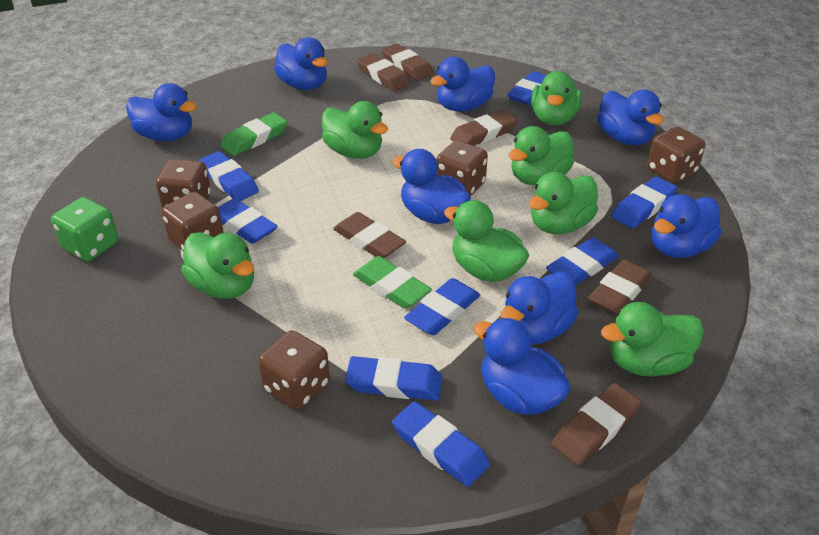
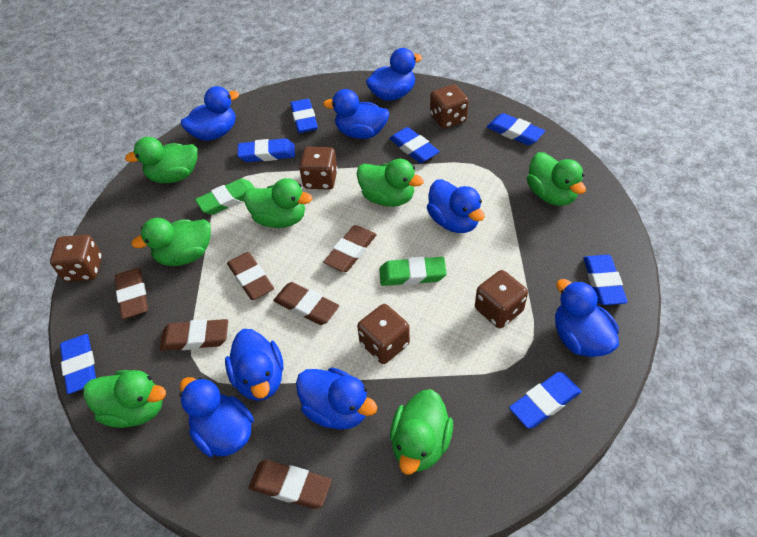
blue eraser: [199,151,259,201] [217,198,278,244] [345,356,442,401] [392,401,490,487] [404,278,480,335] [507,71,547,106] [546,237,619,286] [611,177,677,229] = 8 -> [60,334,96,394] [238,138,295,162] [290,99,318,133] [389,127,440,163] [487,113,545,145] [509,372,581,428] [583,255,628,305] = 7
green dice: [51,197,118,261] = 1 -> none = 0

